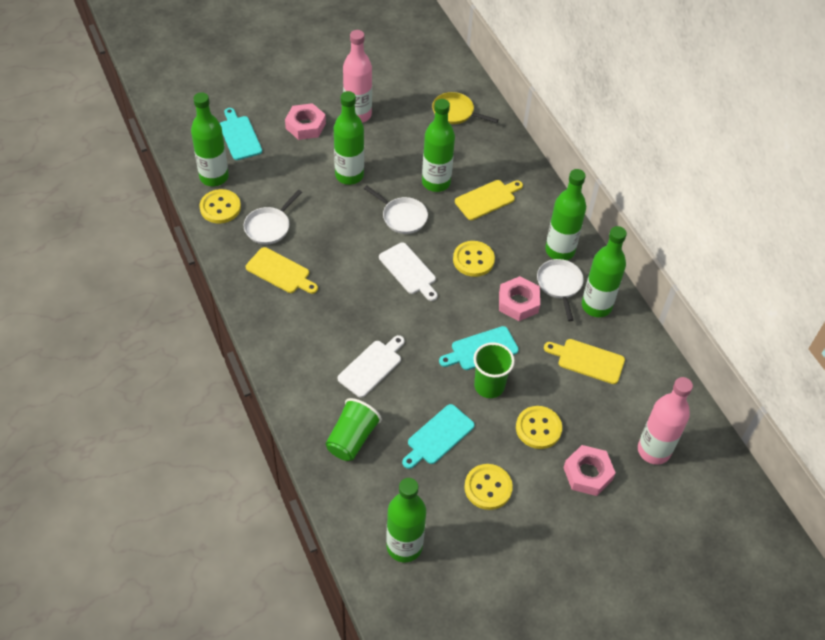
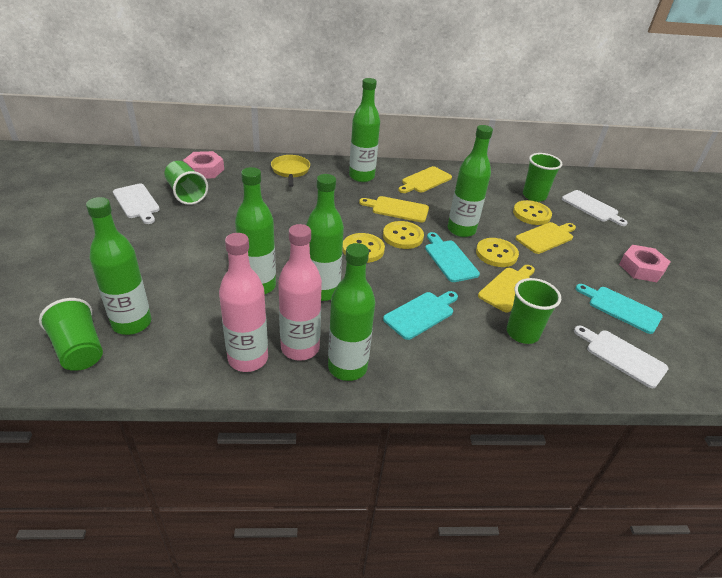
green cup: [325,398,382,461] [473,342,515,398] = 2 -> [39,298,103,371] [164,161,208,205] [507,278,561,344] [523,153,563,202] = 4
pink nut: [285,103,326,140] [499,276,540,321] [563,445,616,496] = 3 -> [183,151,224,179] [619,245,670,282] = 2
white cutting board: [337,335,405,398] [379,242,438,301] = 2 -> [113,184,160,224] [562,190,628,226] [574,325,669,388] = 3
white pan: [244,190,302,244] [364,185,428,234] [537,259,584,321] = 3 -> none = 0
yellow cutting board: [246,247,318,294] [455,180,523,220] [544,339,625,384] = 3 -> [359,196,429,222] [398,166,452,193] [478,265,535,312] [515,222,576,254] = 4

